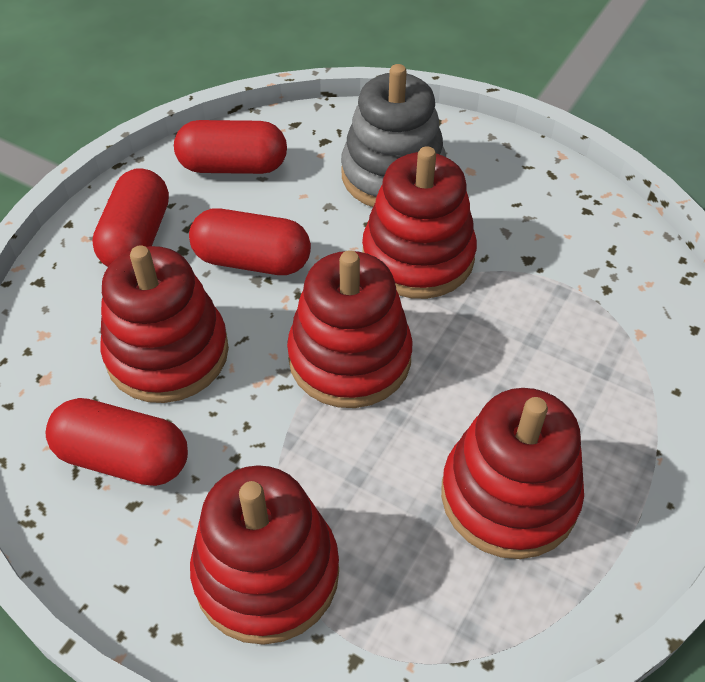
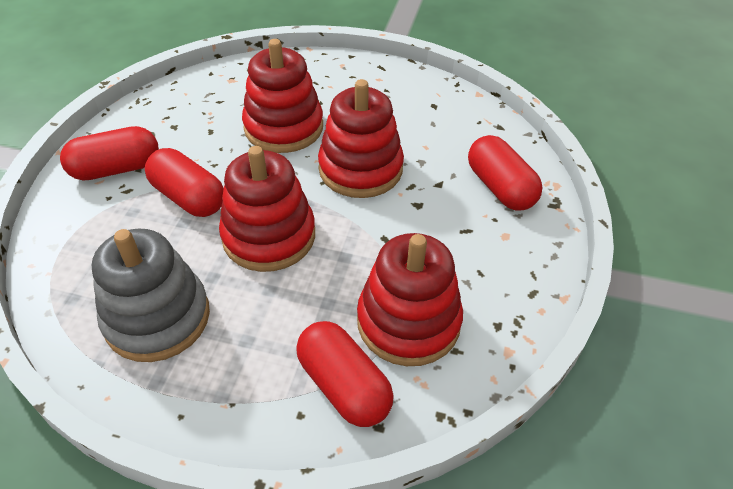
red stacking toy: [100,245,229,403] [190,465,339,645] [287,250,413,408] [362,146,477,299] [441,388,584,559] = 5 -> [219,146,315,272] [242,39,323,153] [318,79,404,198] [357,233,463,366] = 4

